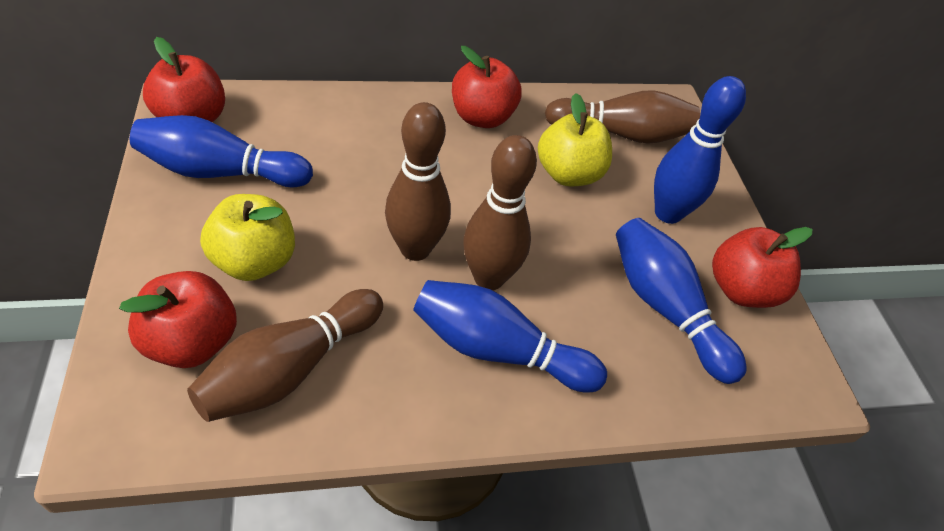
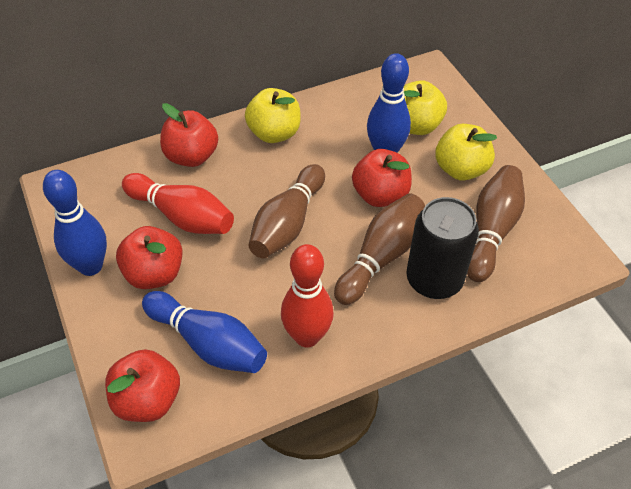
black can: none = 0 -> [406,197,479,299] = 1
blue bowling pin: [130,115,313,188] [413,280,607,392] [616,218,747,384] [654,76,746,224] = 4 -> [43,170,107,276] [142,291,267,373] [367,53,411,153] = 3
brown bowling pin: [187,289,383,422] [385,102,451,261] [463,135,537,290] [545,90,700,144] = 4 -> [249,164,325,258] [334,193,425,305] [467,165,525,282] = 3
red bowling pin: none = 0 -> [122,173,234,234] [281,244,334,348] = 2
yellow apple: [200,194,295,281] [538,93,612,186] = 2 -> [245,88,301,143] [403,80,447,135] [435,124,497,181] = 3

